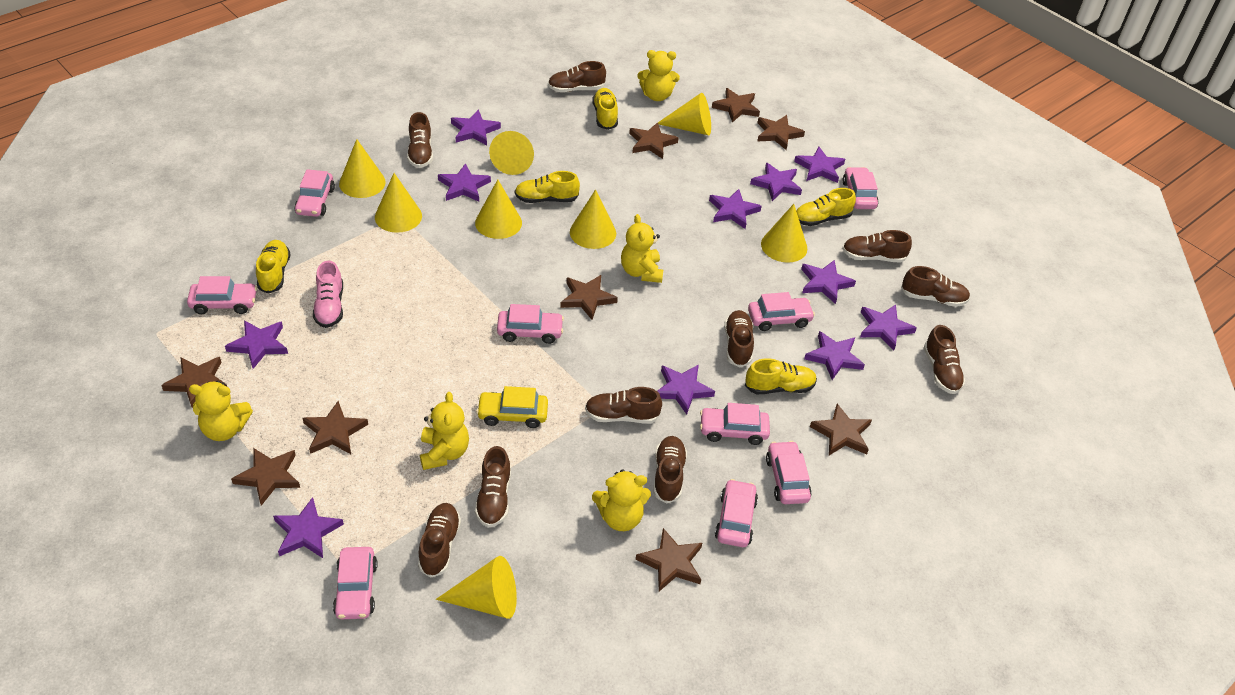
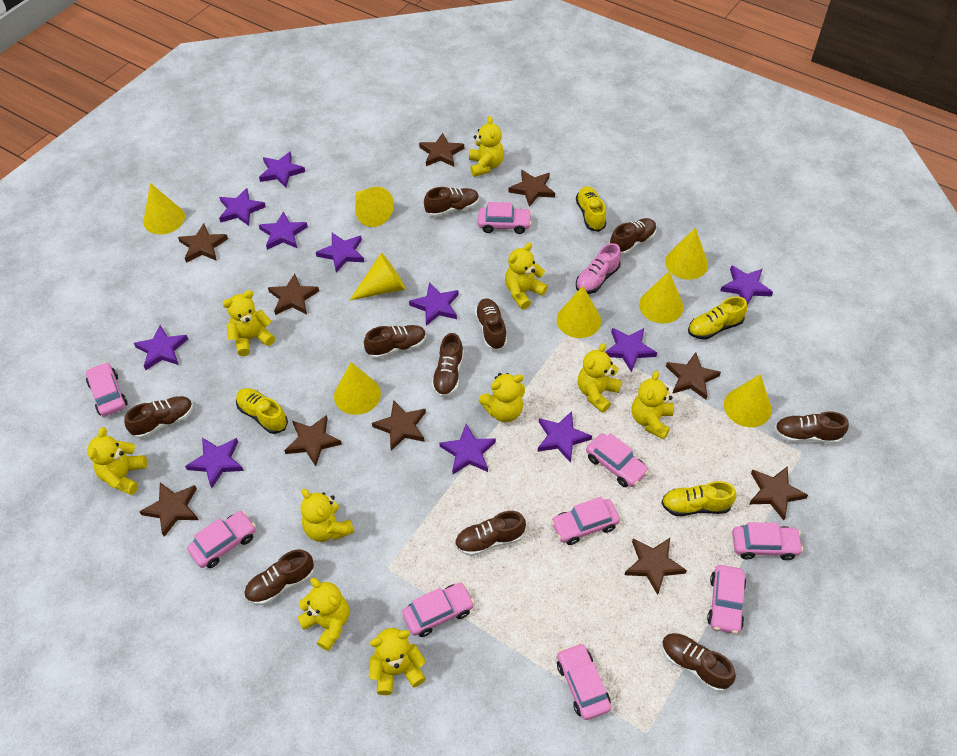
brown star: [161,357,227,407] [231,448,300,506] [303,401,368,454] [560,275,618,320] [629,122,679,159] [636,528,702,591] [712,88,760,123] [757,115,805,150] [810,404,872,455] = 9 -> [139,482,198,537] [178,223,228,263] [268,274,319,315] [284,415,342,466] [372,400,426,451] [419,133,464,167] [509,170,555,207] [625,538,687,595] [666,352,721,400] [749,466,808,521] = 10
yellow car: [476,386,548,428] = 1 -> none = 0
yellow shoe: [256,240,291,294] [515,171,580,203] [592,88,618,130] [745,358,817,394] [796,188,856,226] = 5 -> [236,388,288,434] [576,186,606,232] [661,481,736,516] [688,296,747,340] = 4
yellow teddy bear: [189,381,253,441] [420,392,469,470] [592,469,651,531] [621,214,663,283] [637,50,680,101] = 5 -> [87,427,147,495] [222,290,275,356] [297,578,349,651] [301,489,354,542] [369,628,426,695] [469,116,504,177] [479,373,525,422] [505,243,548,310] [578,343,622,413] [632,371,674,440] = 10

